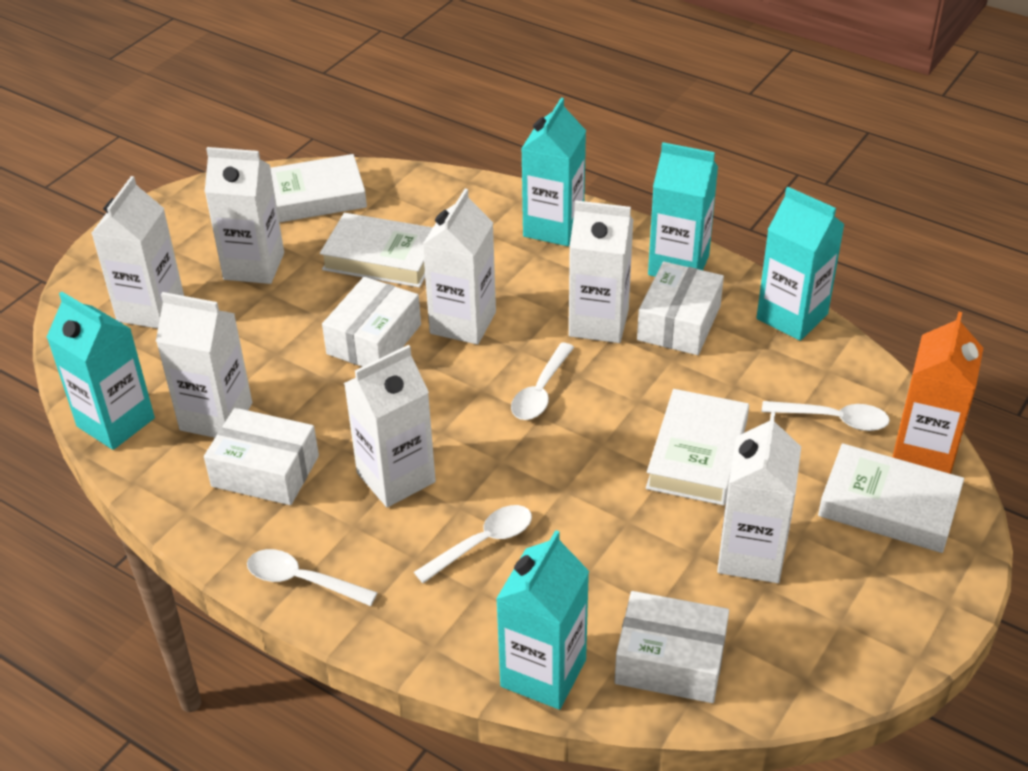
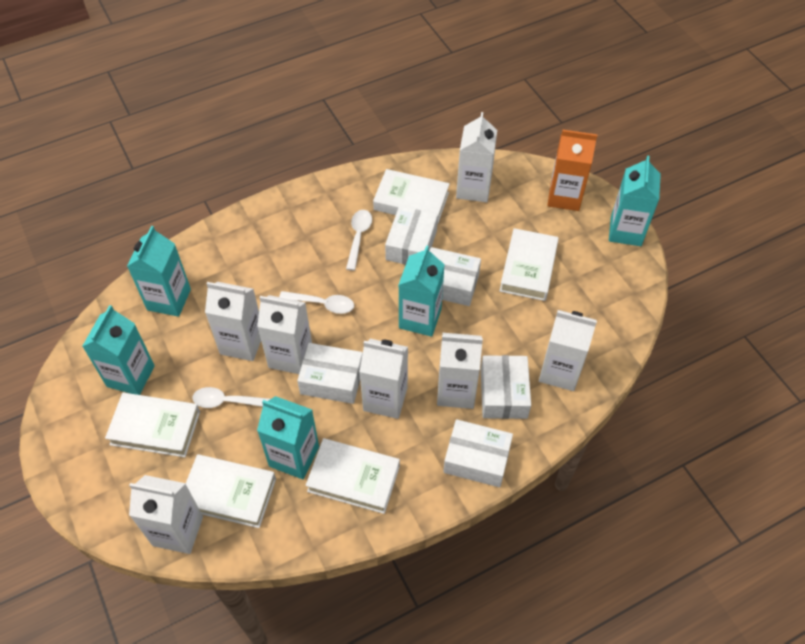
white book: [270,154,367,223] [320,213,433,288] [646,389,749,506] [818,443,964,553] = 4 -> [105,393,200,457] [186,454,276,528] [306,438,400,514] [373,169,450,225] [500,228,559,301] = 5
white box: [204,408,319,505] [322,277,421,367] [615,591,729,703] [637,261,724,355] = 4 -> [297,343,363,404] [385,206,438,265] [430,247,481,306] [443,419,513,487] [481,355,531,419] = 5
white spoon: [247,549,378,606] [414,505,532,583] [511,343,574,420] [762,401,890,431] = 4 -> [193,387,270,408] [279,291,354,314] [346,210,372,271] = 3

